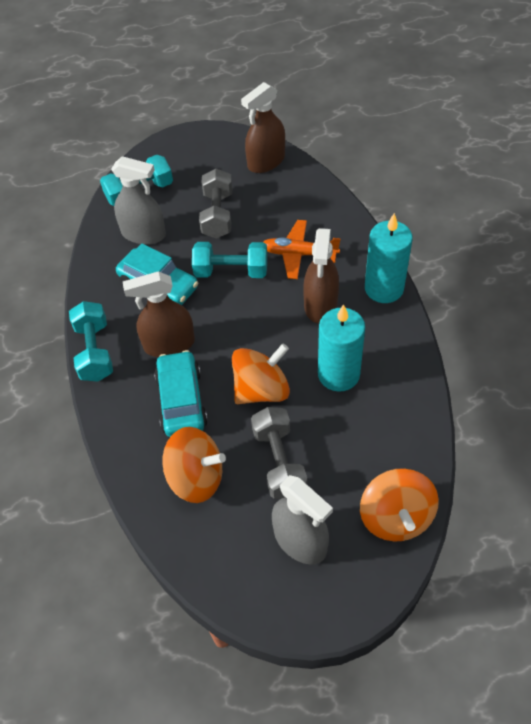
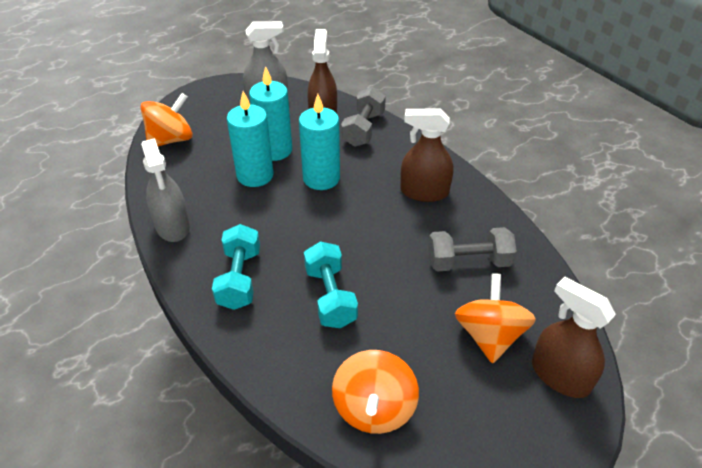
orange plane: [263,220,341,279] = 1 -> none = 0
turquoise candle: [318,304,365,392] [365,213,413,303] = 2 -> [227,91,274,187] [249,66,292,161] [299,94,340,190] = 3
turquoise car: [116,243,198,305] [154,350,208,437] = 2 -> none = 0
turquoise dumbbell: [69,301,113,382] [100,155,173,206] [192,242,267,278] = 3 -> [212,224,260,310] [304,241,358,328] = 2

